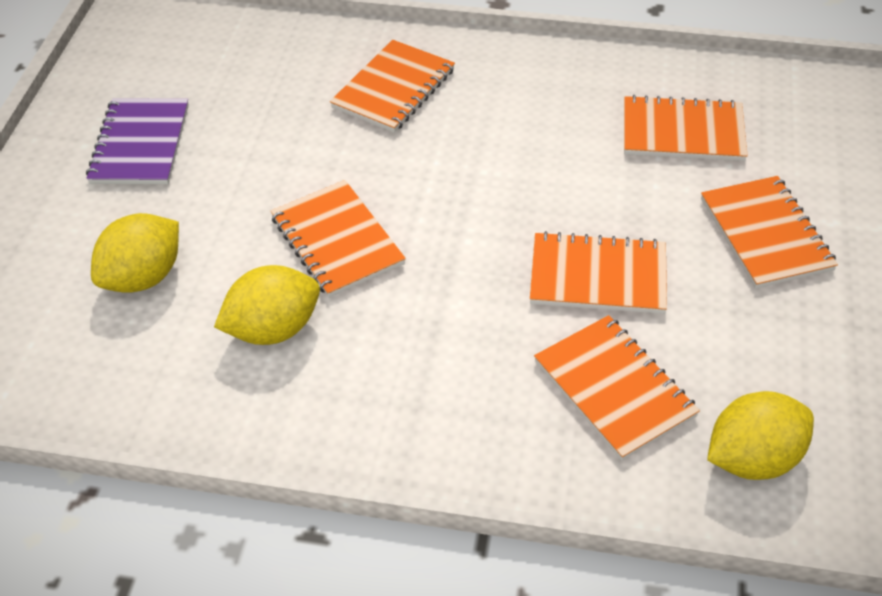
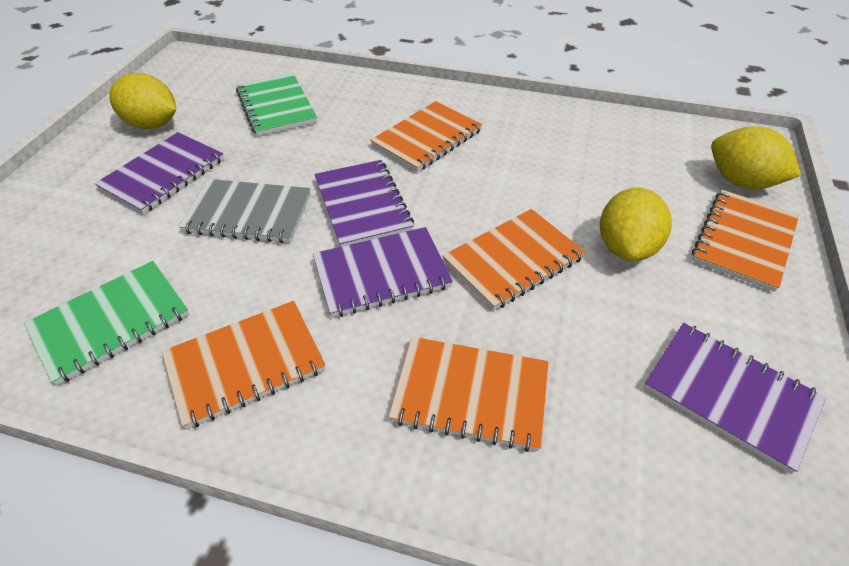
green notebook: none = 0 -> [24,261,189,386] [236,73,317,136] = 2
grey notebook: none = 0 -> [179,179,311,243] = 1
orange notebook: [271,180,406,298] [330,40,455,133] [530,231,667,314] [534,315,700,461] [624,95,748,161] [701,176,838,289] = 6 -> [162,301,326,429] [370,101,483,172] [389,337,549,452] [443,209,586,311] [692,190,799,292] = 5
purple notebook: [86,98,189,184] = 1 -> [94,132,224,214] [313,227,453,317] [314,160,414,247] [644,323,826,474] = 4

